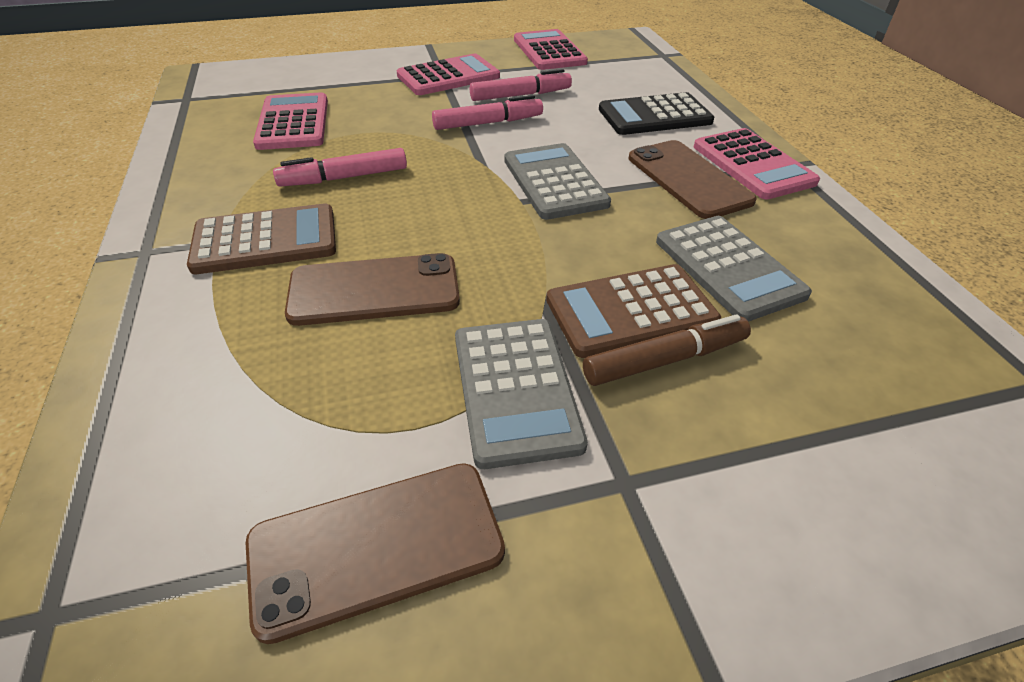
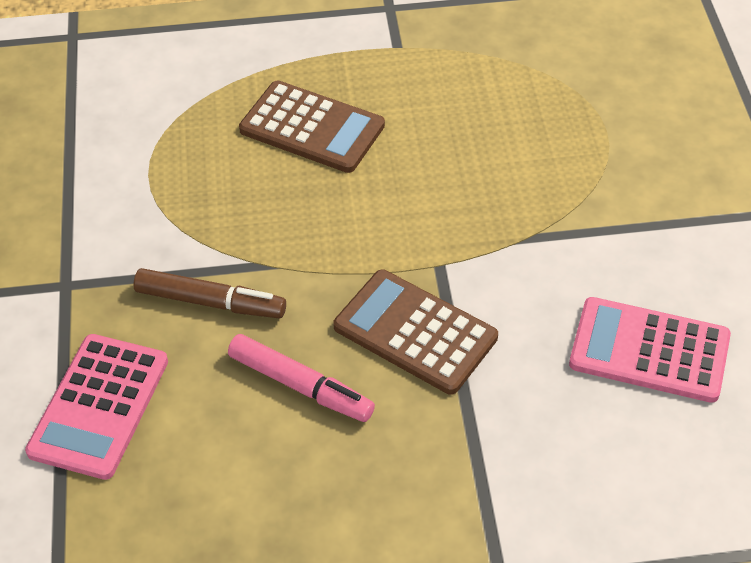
black calculator: [599,92,714,135] = 1 -> none = 0
brown phone: [246,463,505,644] [285,253,460,326] [629,140,757,219] = 3 -> none = 0
grey calculator: [455,319,588,469] [504,143,611,220] [656,216,812,322] = 3 -> none = 0
pink calculator: [253,92,328,150] [397,54,500,95] [514,29,588,70] [694,128,820,200] = 4 -> [25,334,168,480] [569,297,731,403] = 2
pink marker: [273,148,407,187] [432,95,543,130] [470,69,572,101] = 3 -> [228,334,375,422] = 1

